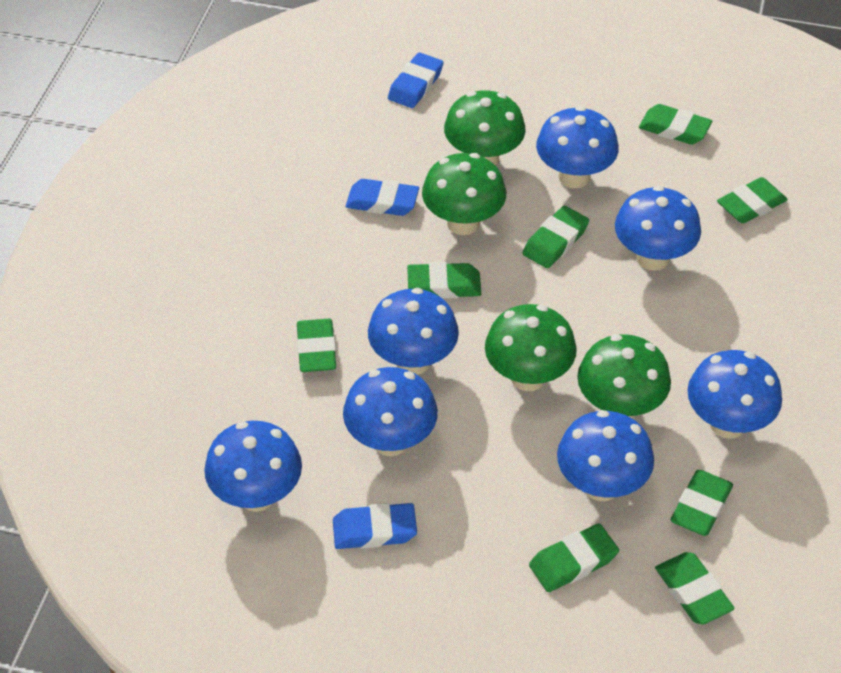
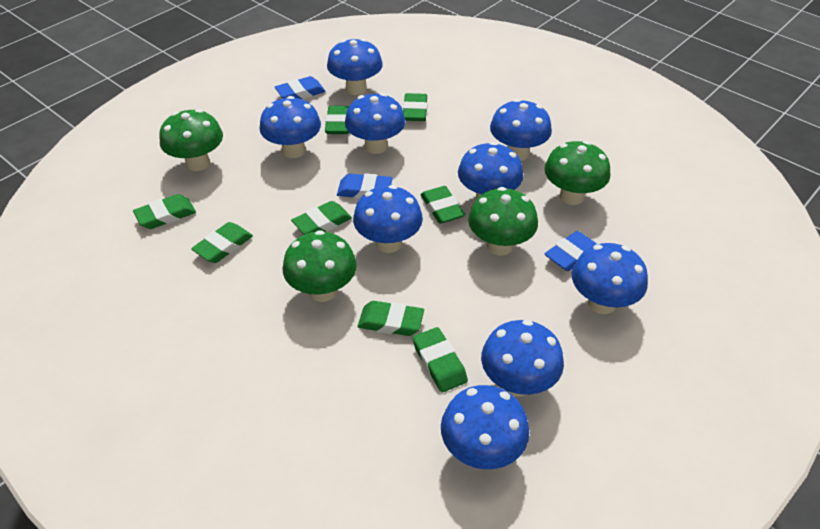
blue mushroom: [204,421,302,512] [343,367,438,456] [368,288,459,375] [536,106,619,188] [557,410,654,501] [615,186,701,271] [688,350,782,439] = 7 -> [259,96,321,158] [327,39,383,95] [345,93,405,154] [353,185,423,253] [441,385,529,469] [458,142,524,199] [481,320,564,397] [490,99,552,161] [572,243,648,314] = 9

